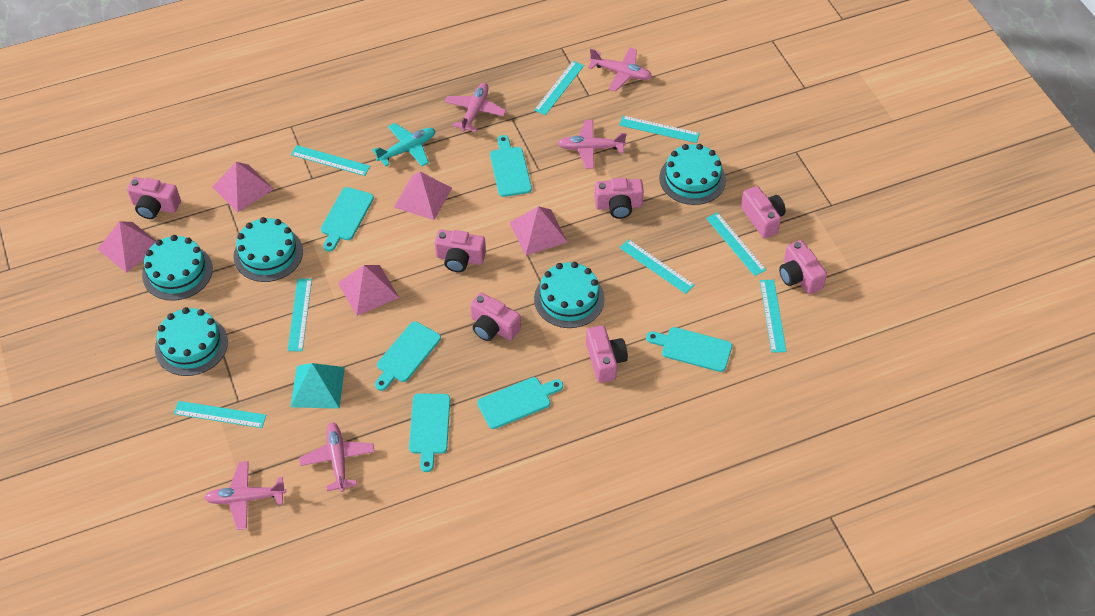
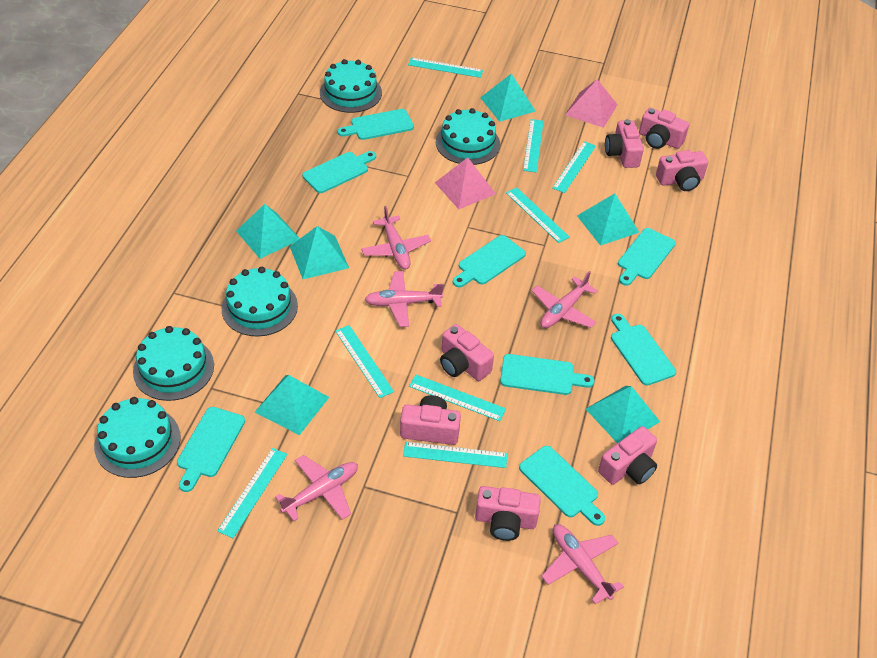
pink pyramid: [97,221,156,273] [213,162,274,212] [338,265,399,316] [394,172,452,220] [509,206,567,256] = 5 -> [435,157,496,209] [565,79,618,128] = 2
turquoise cutting board: [321,187,374,252] [375,321,441,391] [409,393,450,472] [477,377,563,429] [490,135,532,197] [646,327,732,372] = 6 -> [177,407,245,492] [302,151,376,193] [337,109,414,140] [453,235,526,287] [500,354,594,395] [519,446,605,526] [611,314,676,386] [618,228,676,286] = 8
turquoise plane: [372,123,435,166] = 1 -> none = 0
turquoise pyramid: [291,363,345,409] = 1 -> [236,204,300,259] [255,375,329,435] [290,226,349,279] [480,74,535,122] [577,193,640,246] [586,386,660,443] = 6

